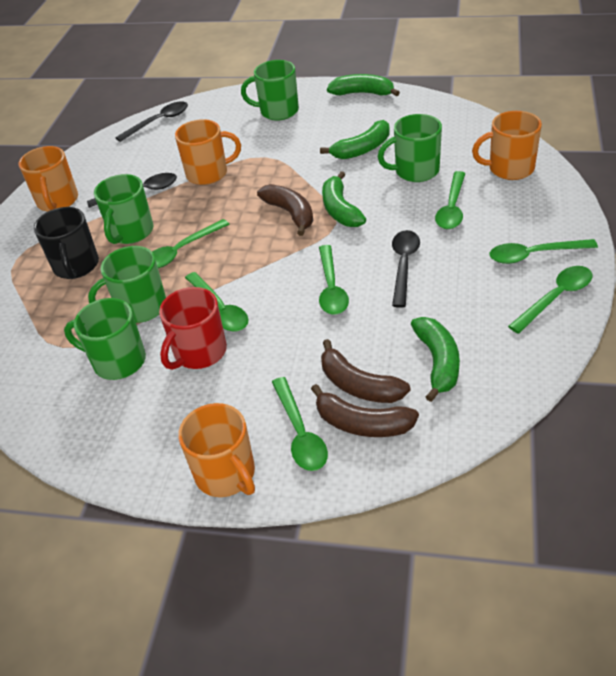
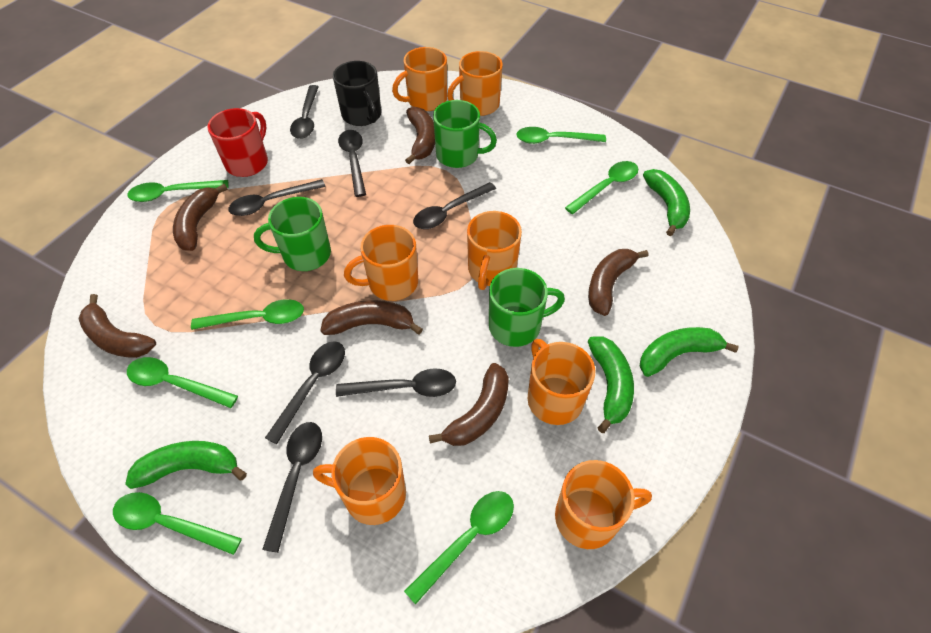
black spoon: [87,173,177,208] [115,101,188,142] [392,230,420,308] = 3 -> [228,179,326,216] [262,422,322,553] [265,341,345,444] [290,85,319,139] [336,368,456,397] [338,130,366,197] [413,182,496,229] = 7
brown banana: [257,184,313,236] [311,384,419,437] [321,339,410,403] = 3 -> [78,294,156,358] [173,184,228,251] [320,300,423,335] [405,106,435,164] [429,363,509,446] [588,249,649,316] = 6
green mug: [64,298,146,380] [88,246,166,323] [94,174,153,244] [241,60,299,121] [378,114,442,182] = 5 -> [254,197,331,271] [433,100,497,168] [489,268,565,347] = 3
orange mug: [19,146,78,212] [175,119,241,185] [178,403,255,497] [472,111,542,180] = 4 -> [313,437,406,525] [344,225,418,301] [392,47,447,111] [447,51,503,116] [467,211,522,290] [528,339,595,425] [555,460,652,549] = 7

